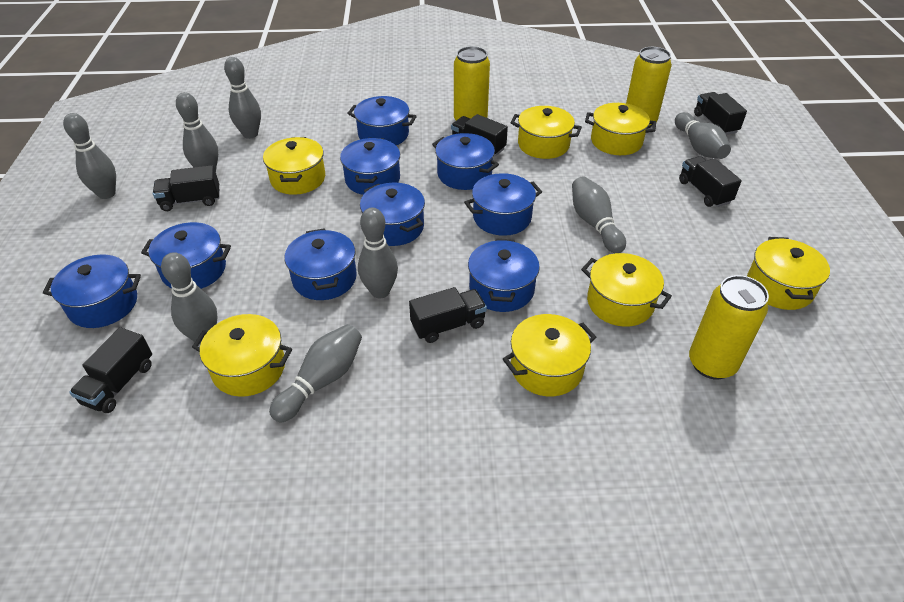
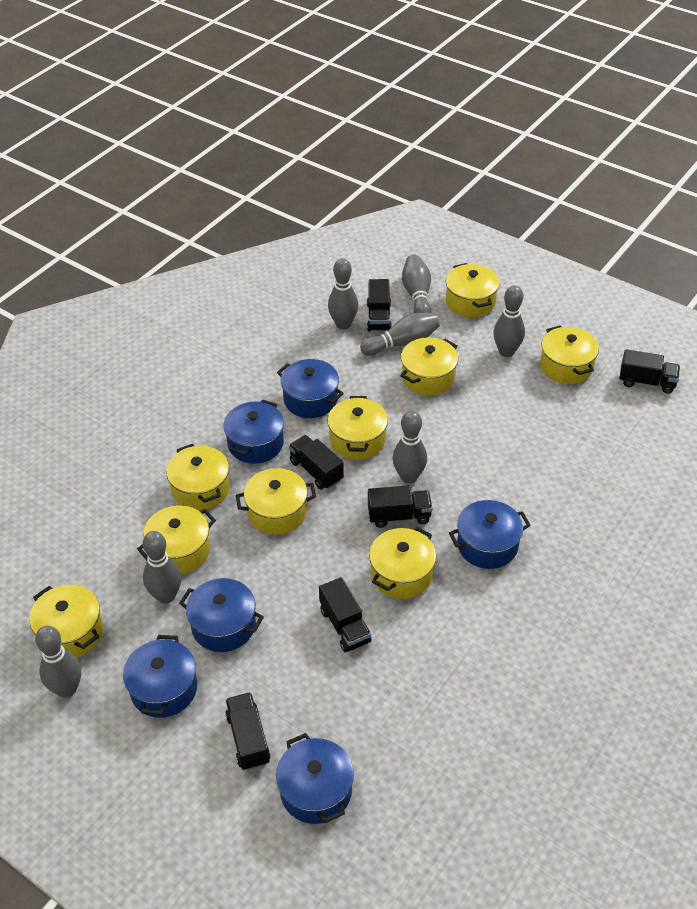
blue pot: [43,255,141,328] [141,222,231,289] [284,228,357,300] [340,138,400,195] [347,96,417,145] [360,183,425,246] [432,133,499,190] [464,173,542,236] [468,239,540,312] = 9 -> [123,635,197,718] [179,578,264,652] [223,400,284,464] [276,733,354,824] [277,359,344,418] [449,500,530,569] = 6
grey bowling pin: [63,113,116,199] [161,252,218,345] [176,92,218,171] [224,57,261,139] [269,324,362,422] [358,207,398,298] [572,176,626,253] [675,112,731,159] = 8 -> [35,626,81,698] [143,531,181,604] [328,258,358,329] [360,313,440,356] [393,411,427,484] [402,255,431,313] [493,285,525,357] = 7
yellow can: [454,46,490,120] [626,47,672,129] [689,275,769,380] = 3 -> none = 0
yellow pot: [192,314,292,397] [263,137,325,195] [503,314,596,396] [510,106,582,159] [581,253,672,327] [585,103,656,155] [747,237,830,310] = 7 -> [29,585,103,657] [137,505,216,574] [166,444,230,510] [236,468,316,535] [328,396,388,460] [369,527,436,599] [400,337,458,395] [446,263,500,317] [540,325,599,384] = 9

